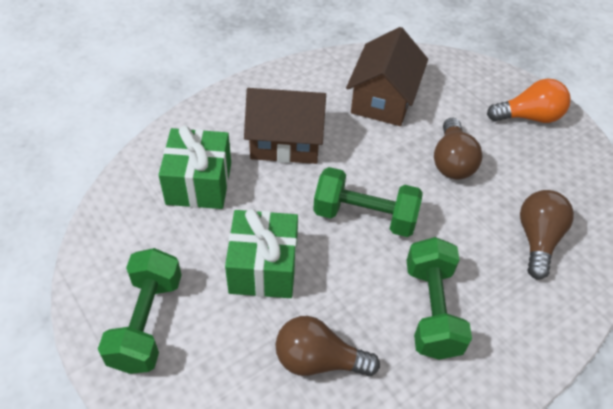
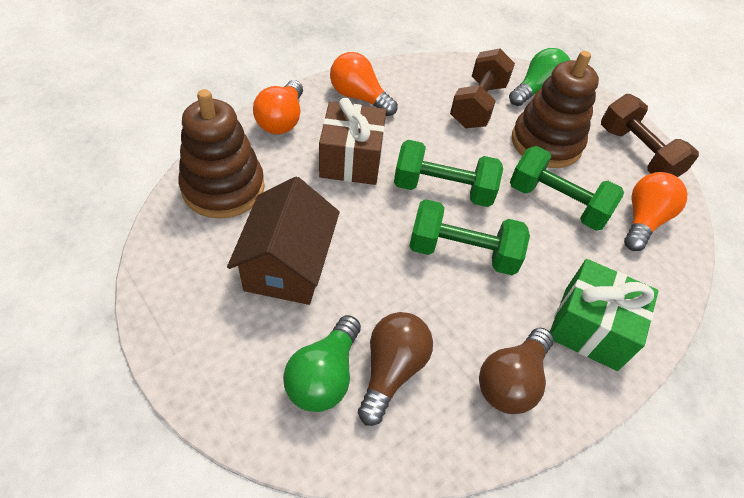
brown dumbbell: none = 0 -> [450,48,515,128] [601,94,699,177] = 2
brown gift: none = 0 -> [319,98,386,185] = 1
brown house: [244,88,326,164] [346,27,428,126] = 2 -> [227,177,340,305] = 1
brown light bulb: [276,316,380,376] [434,118,482,179] [520,190,574,280] = 3 -> [358,312,433,426] [479,328,554,414] = 2
brown stacking toy: none = 0 -> [179,89,265,219] [512,51,599,168] = 2
green gift: [159,125,231,209] [225,209,298,298] = 2 -> [550,259,658,371] = 1
green light bulb: none = 0 -> [283,315,361,412] [509,48,570,106] = 2
orange light bulb: [487,79,571,123] = 1 -> [253,80,303,134] [330,52,398,116] [624,172,687,251] = 3

